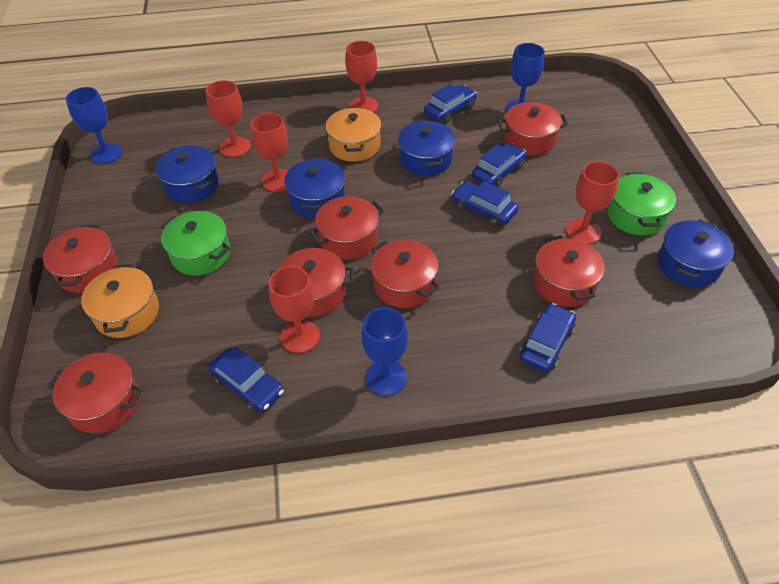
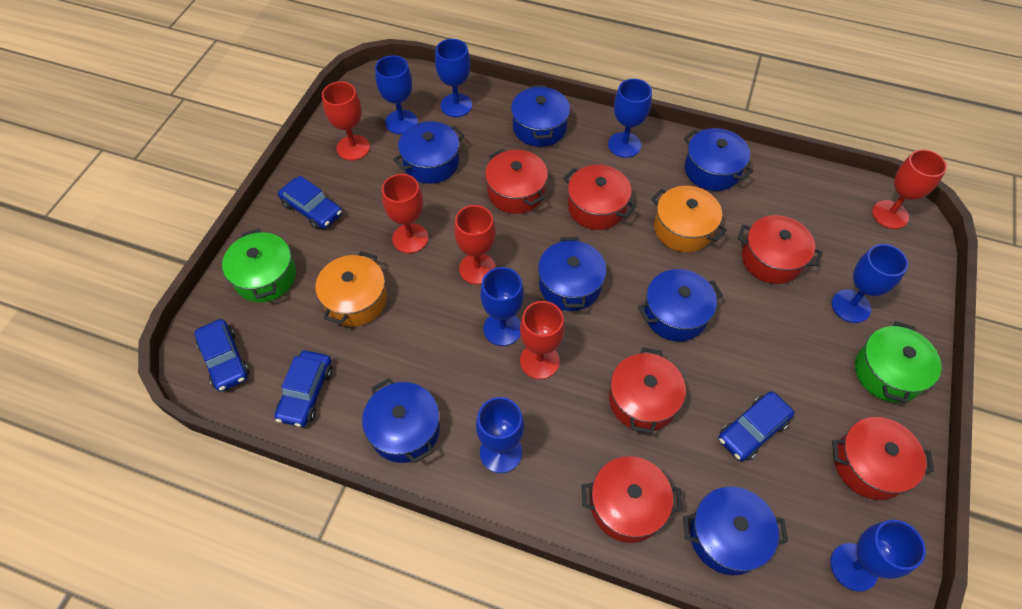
blue car: [209,347,284,413] [424,84,477,123] [452,181,519,227] [472,143,526,187] [520,303,576,372] = 5 -> [195,319,249,392] [274,350,332,427] [278,176,342,230] [718,391,794,461] = 4
blue goblet: [66,87,123,164] [361,307,408,396] [506,43,545,111] = 3 -> [375,55,418,134] [435,39,472,117] [476,397,524,473] [480,267,524,346] [608,79,652,158] [830,520,926,592] [832,244,908,323] = 7
blue pot: [155,145,219,203] [284,157,345,218] [398,120,455,176] [658,219,734,287] = 4 -> [362,378,440,464] [393,121,464,184] [511,85,570,147] [538,237,606,311] [638,269,723,342] [683,487,788,575] [684,128,753,191] = 7
red pot: [43,225,118,293] [47,353,142,433] [270,248,354,317] [309,196,384,260] [371,240,440,308] [498,102,568,156] [533,236,605,307] = 7 -> [485,149,548,214] [563,165,636,230] [582,456,682,543] [609,347,686,434] [737,215,822,284] [832,417,934,500] = 6

